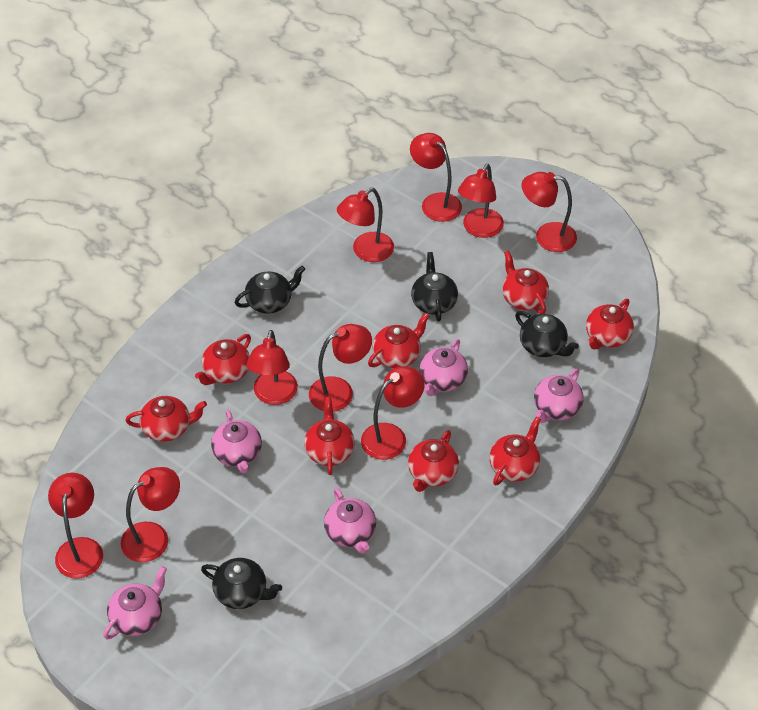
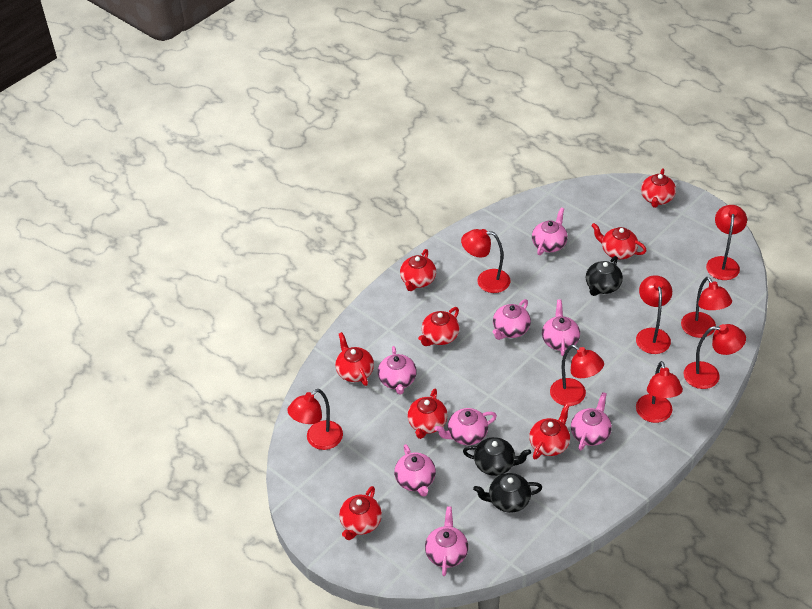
black teapot: [201,558,282,609] [235,266,305,314] [411,252,458,322] [515,311,579,357] = 4 -> [463,437,531,476] [473,473,542,513] [586,256,623,296] = 3
pink teapot: [103,566,167,639] [211,410,262,474] [324,488,376,554] [419,339,468,396] [534,369,584,423] = 5 -> [378,346,417,395] [394,444,436,497] [425,506,468,576] [434,408,497,445] [493,299,531,340] [532,207,568,255] [542,300,580,356] [571,392,612,451] = 8
red lamp: [48,473,103,578] [121,467,180,562] [247,330,298,405] [309,324,372,412] [337,188,394,262] [361,366,425,460] [410,133,462,222] [458,164,504,238] [522,172,577,252] = 9 -> [287,389,343,450] [461,229,511,293] [550,345,604,406] [636,275,672,354] [636,361,683,423] [681,277,732,338] [684,324,746,389] [706,205,747,280] = 8

